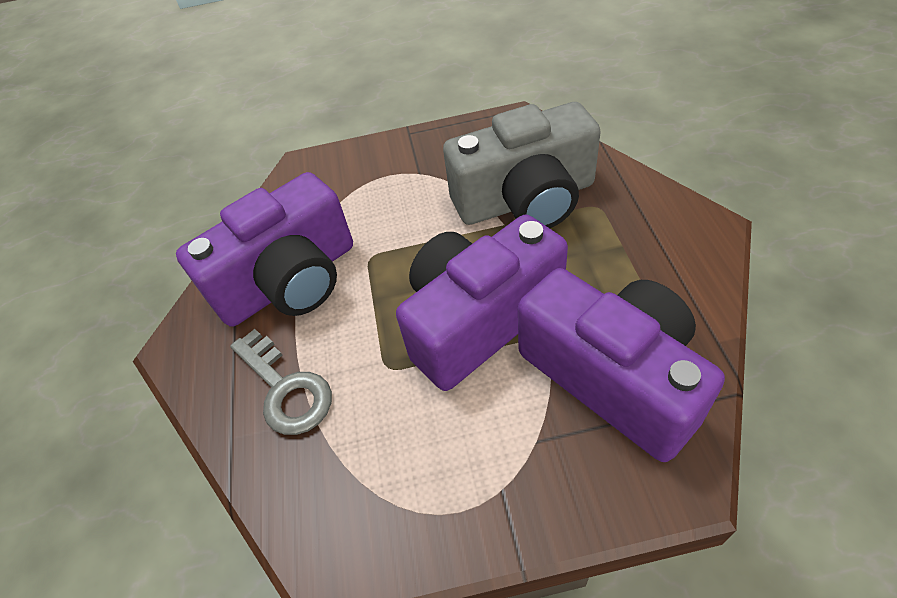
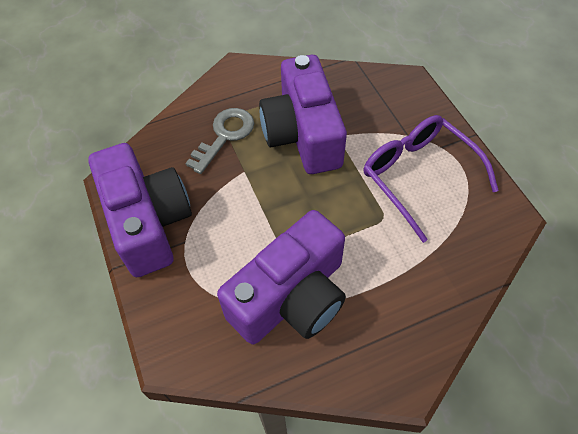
grey camera: [443,102,601,228] = 1 -> none = 0
purple glasses: none = 0 -> [363,115,499,243] = 1

